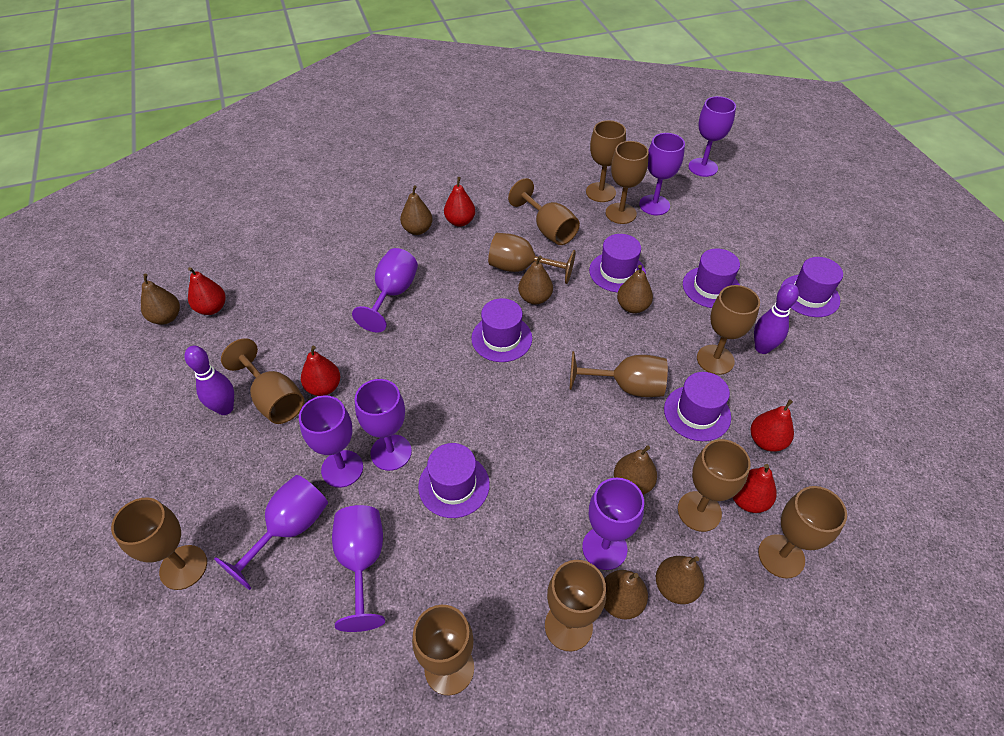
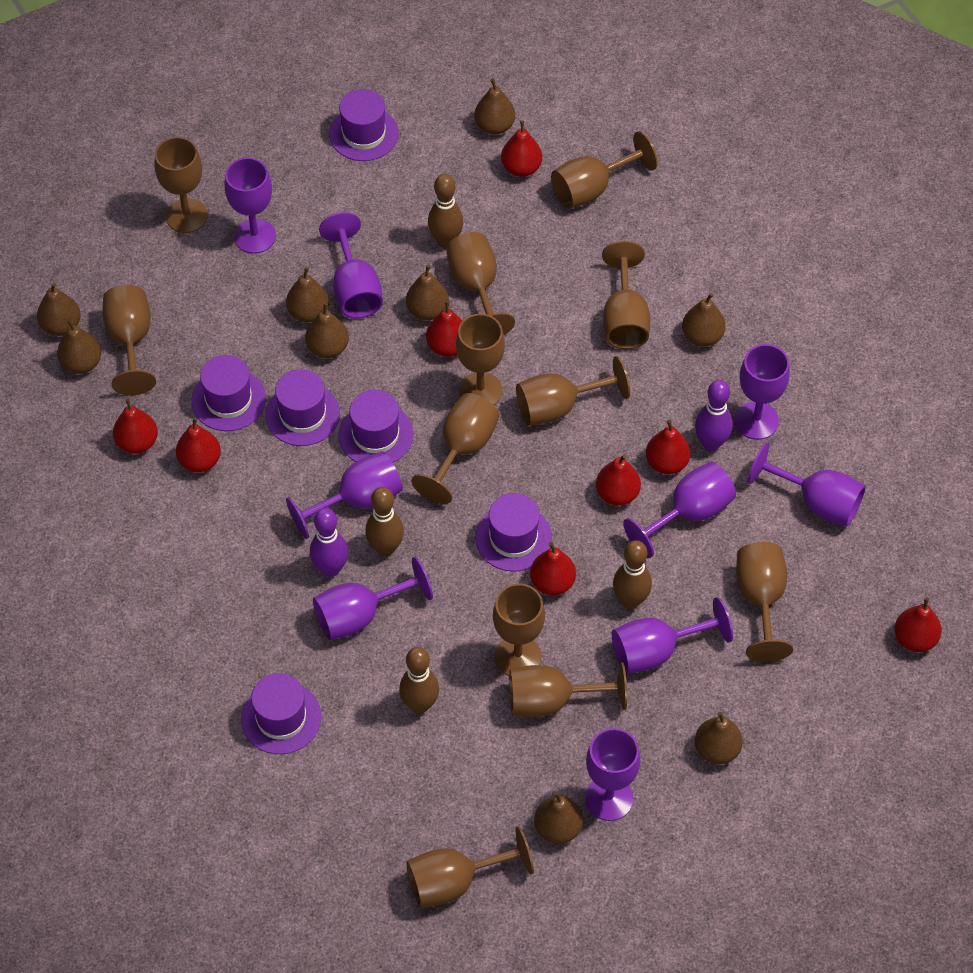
brown bowling pin: none = 0 -> [365,487,404,556] [399,647,439,713] [428,174,463,248] [613,540,652,609] = 4
brown pear: [141,274,180,325] [400,185,433,235] [518,256,553,305] [604,570,648,619] [614,445,657,495] [617,265,653,313] [656,556,704,604] = 7 -> [37,283,81,336] [57,319,101,374] [286,267,329,323] [305,303,349,358] [406,265,449,320] [474,79,515,135] [534,791,583,844] [682,293,726,347] [695,712,743,764] = 9
purple goblet: [214,475,328,590] [299,396,363,488] [332,505,385,632] [352,248,418,333] [355,379,412,471] [582,478,644,570] [639,133,685,215] [688,96,736,177] = 8 -> [224,157,276,254] [286,451,403,539] [313,557,433,640] [319,212,383,319] [585,728,640,821] [612,597,733,674] [623,462,736,558] [734,344,790,440] [748,442,866,526] = 9
red pear: [188,267,226,315] [301,346,340,396] [444,177,475,227] [732,464,777,513] [751,399,794,452] = 5 -> [113,398,158,454] [176,417,221,472] [426,301,462,357] [501,120,542,177] [530,542,576,595] [596,454,641,506] [646,420,690,474] [894,597,942,652] = 8

